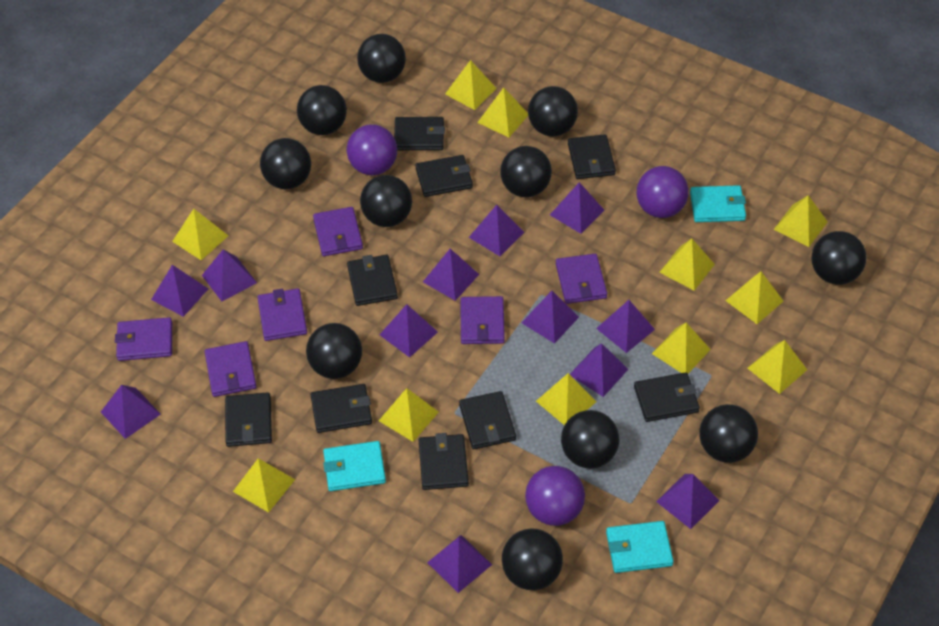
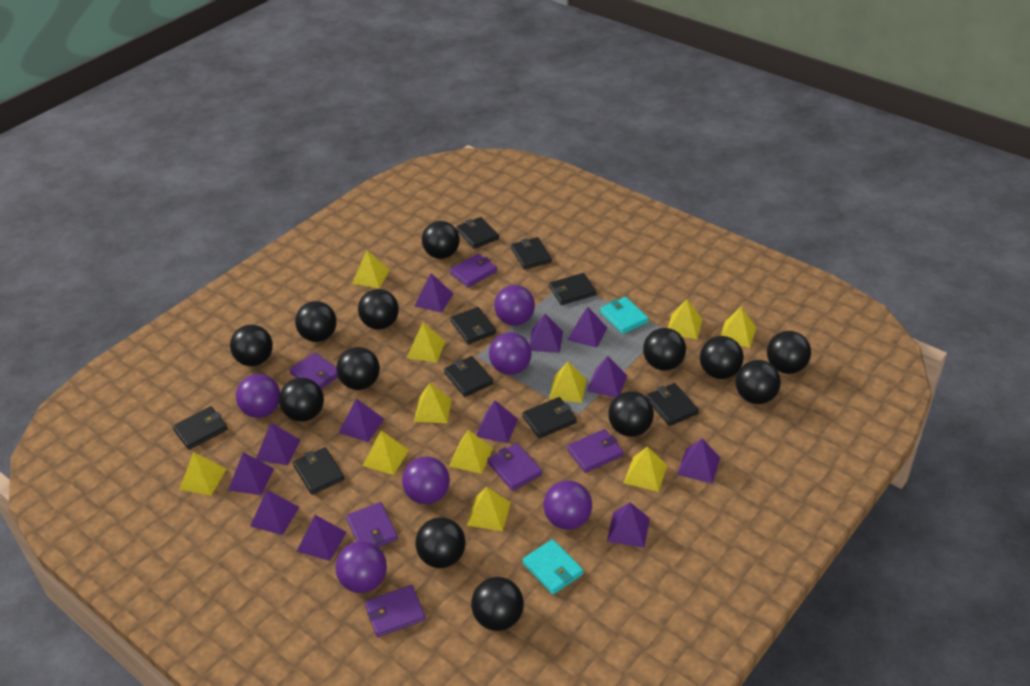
black ball: [260,138,311,189] [297,85,347,135] [306,323,362,379] [357,34,406,83] [360,175,412,227] [500,146,552,197] [502,528,563,590] [528,86,578,136] [561,410,619,469] [699,404,758,463] [811,231,867,285] = 11 -> [230,325,273,366] [279,378,324,422] [295,301,337,342] [336,347,380,390] [358,289,399,330] [415,517,466,568] [422,221,460,259] [471,577,524,631] [608,391,654,437] [643,328,686,371] [700,336,744,379] [735,360,781,404] [767,331,811,374] = 13
purple ball: [346,124,397,175] [525,466,585,526] [636,166,689,218] = 3 -> [236,374,280,418] [335,541,387,593] [402,456,450,504] [489,332,531,375] [494,285,535,326] [543,480,592,530] = 6
turquoise wallet: [323,441,386,491] [606,521,673,573] [690,185,746,222] = 3 -> [522,539,584,595] [600,297,649,334] = 2

